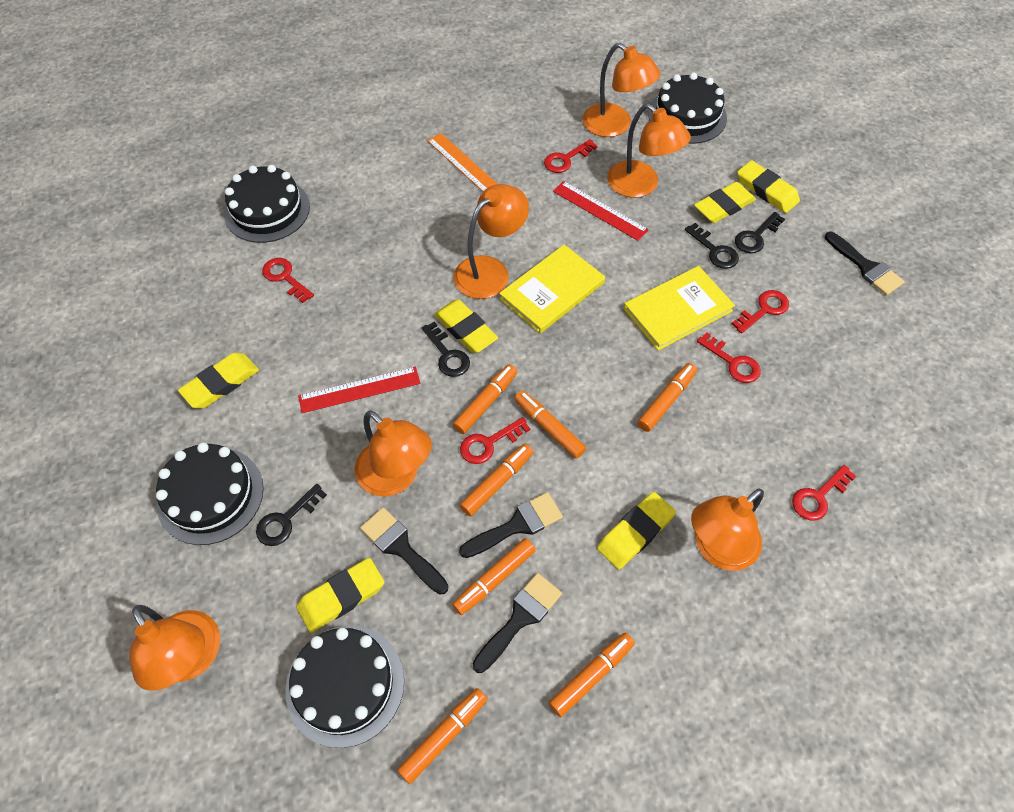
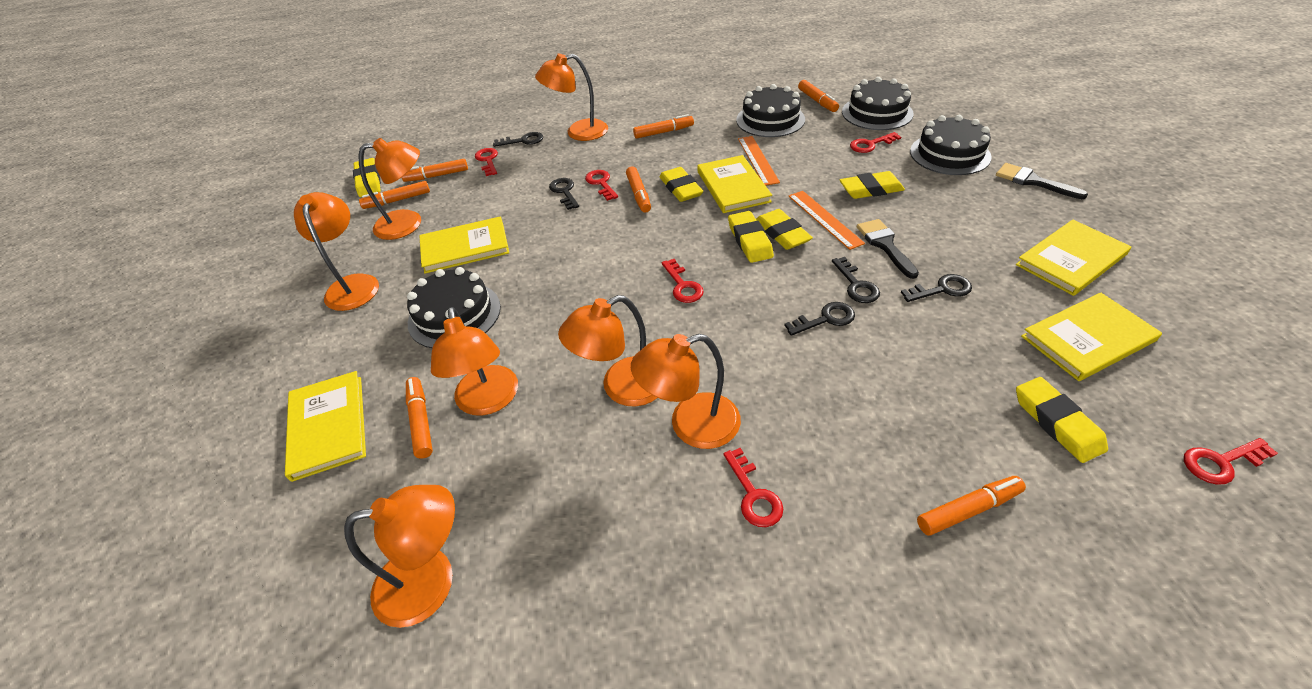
black brush: [360,507,448,595] [459,492,563,558] [473,573,562,673] [825,232,904,296] = 4 -> [857,219,919,279] [996,163,1088,199] = 2
black key: [256,484,327,546] [422,322,470,377] [685,223,739,269] [735,212,785,253] = 4 -> [493,132,543,147] [549,178,579,210] [784,302,855,336] [832,257,880,303] [901,274,972,302] = 5
orange lamp: [129,605,220,691] [355,410,432,497] [454,184,529,299] [583,43,661,137] [607,104,691,198] [691,489,764,571] = 6 -> [294,192,379,311] [344,485,455,628] [359,138,421,240] [431,307,518,416] [535,54,608,141] [558,295,657,406] [631,334,741,449] = 7
orange ruler: [427,133,497,192] = 1 -> [738,136,780,186] [789,191,865,250] = 2
red ruler: [298,367,420,413] [553,181,649,241] = 2 -> none = 0
yellow book: [499,245,605,333] [624,266,735,351] = 2 -> [285,371,366,482] [419,216,509,274] [697,155,772,213] [1016,220,1131,296] [1021,293,1162,381] = 5

